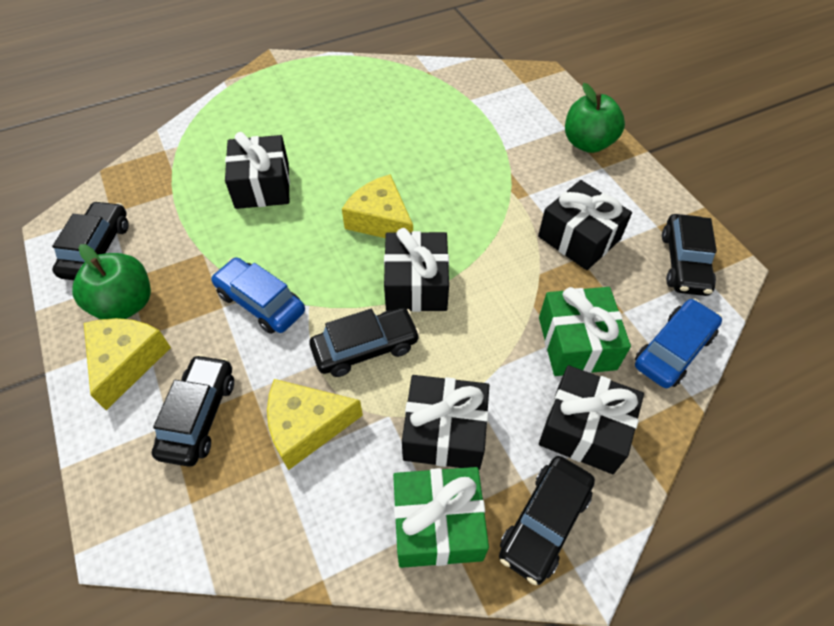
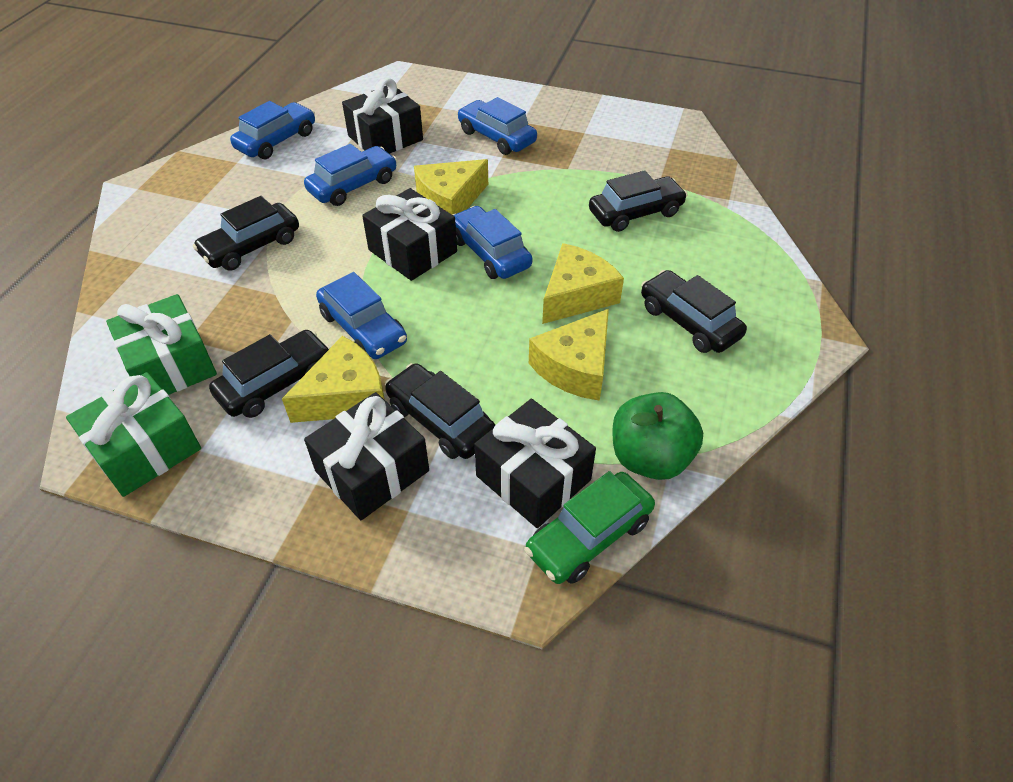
black gift: [225,132,290,209] [384,228,449,312] [402,375,489,470] [538,180,632,270] [539,365,644,474] = 5 -> [304,392,429,520] [342,78,423,154] [362,188,457,281] [474,399,596,528] = 4
blue car: [211,257,305,334] [635,299,722,388] = 2 -> [230,101,315,159] [304,144,397,206] [316,272,407,359] [452,206,532,279] [457,97,537,155] = 5
green apple: [72,244,151,319] [565,83,625,153] = 2 -> [613,392,703,480] = 1
green car: none = 0 -> [524,471,655,584] = 1
yellow cheese: [84,318,171,410] [267,379,363,470] [342,174,413,238] = 3 -> [282,336,385,423] [414,159,488,214] [529,309,609,401] [542,243,624,324] = 4

